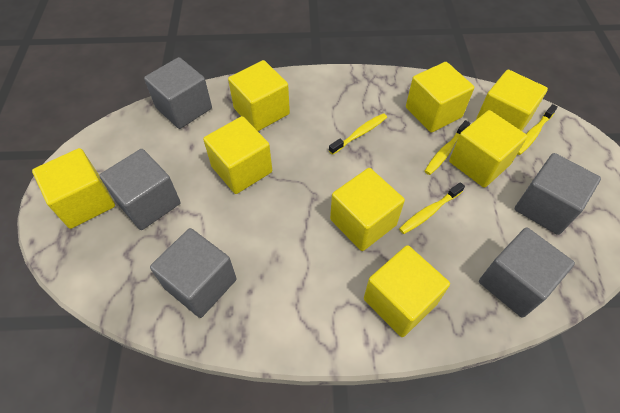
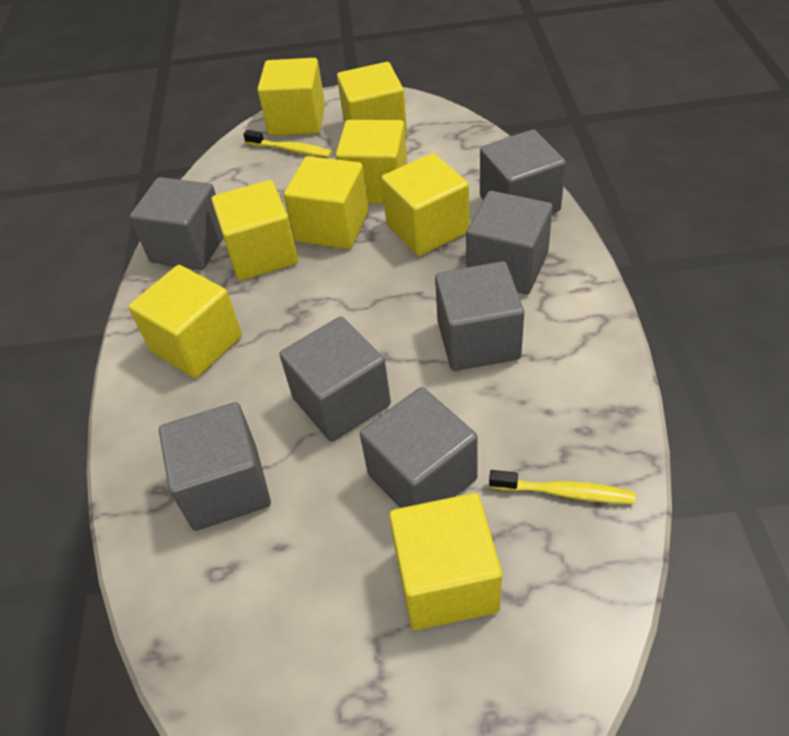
grey cube: [99,149,181,230] [144,57,212,129] [150,228,237,318] [479,227,575,318] [515,153,601,235] = 5 -> [130,177,223,270] [159,402,271,531] [279,316,391,442] [360,387,478,508] [435,261,524,371] [466,191,553,294] [480,129,566,214] = 7
yellow toothbrush: [329,113,387,155] [399,182,465,234] [425,120,470,175] [518,104,558,155] = 4 -> [243,130,332,157] [489,470,636,504] = 2

